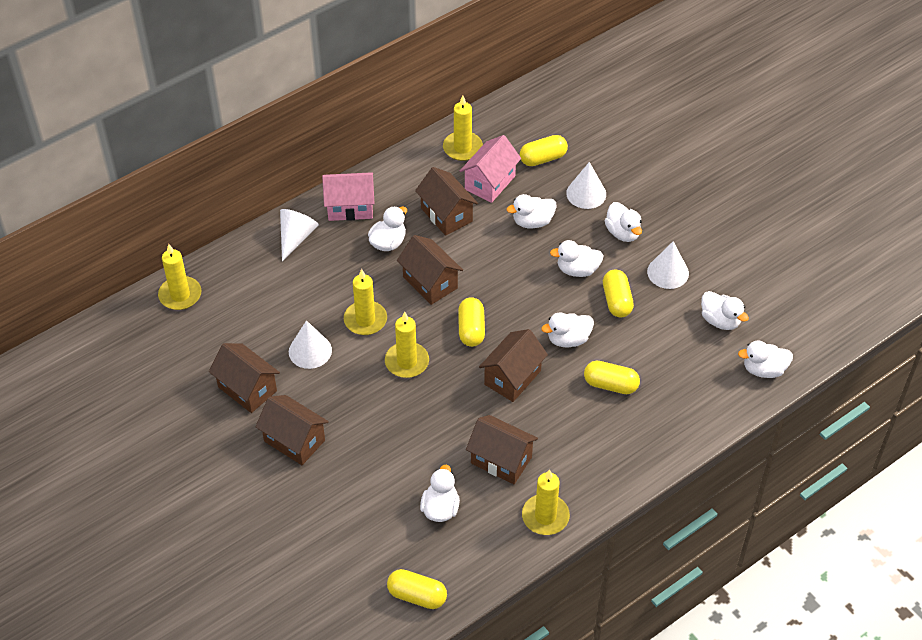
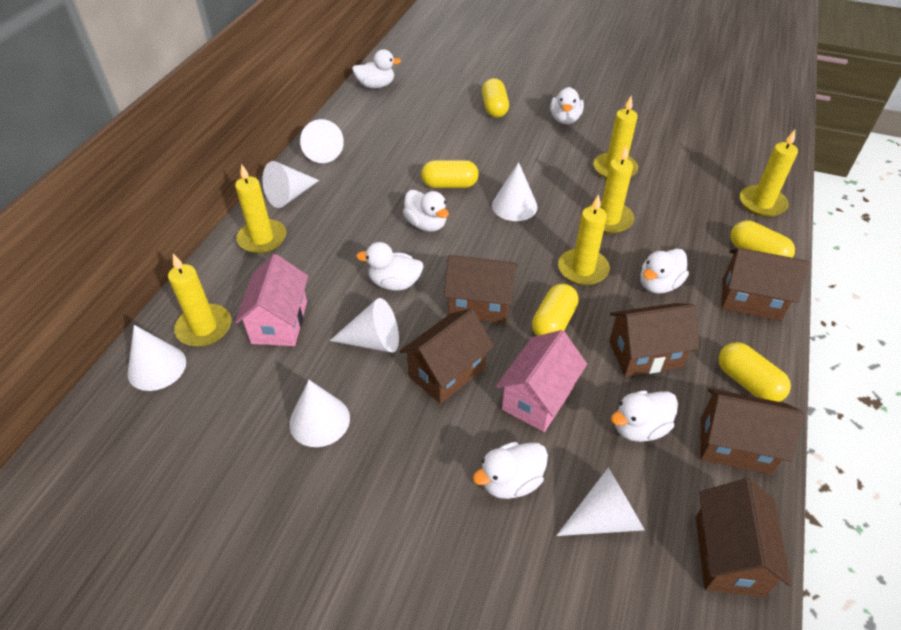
white cone: [280,209,319,261] [289,320,332,369] [566,162,606,209] [647,241,689,289] = 4 -> [127,325,186,391] [263,161,319,208] [289,380,350,447] [300,119,344,163] [330,298,399,353] [492,162,538,221] [556,467,645,536] = 7
white duck: [368,206,407,251] [420,464,460,522] [507,194,557,229] [541,312,594,347] [550,240,604,277] [605,202,642,242] [701,291,749,330] [738,340,793,378] = 8 -> [352,49,401,89] [356,242,424,291] [403,190,449,232] [473,442,548,499] [550,87,584,124] [611,390,678,442] [641,248,689,294] = 7
yellow candle: [158,244,201,310] [344,269,387,335] [385,312,429,378] [443,95,483,161] [522,469,570,535] = 5 -> [168,254,231,347] [235,164,286,254] [558,194,610,285] [589,146,634,233] [593,96,638,179] [740,130,798,217] = 6

